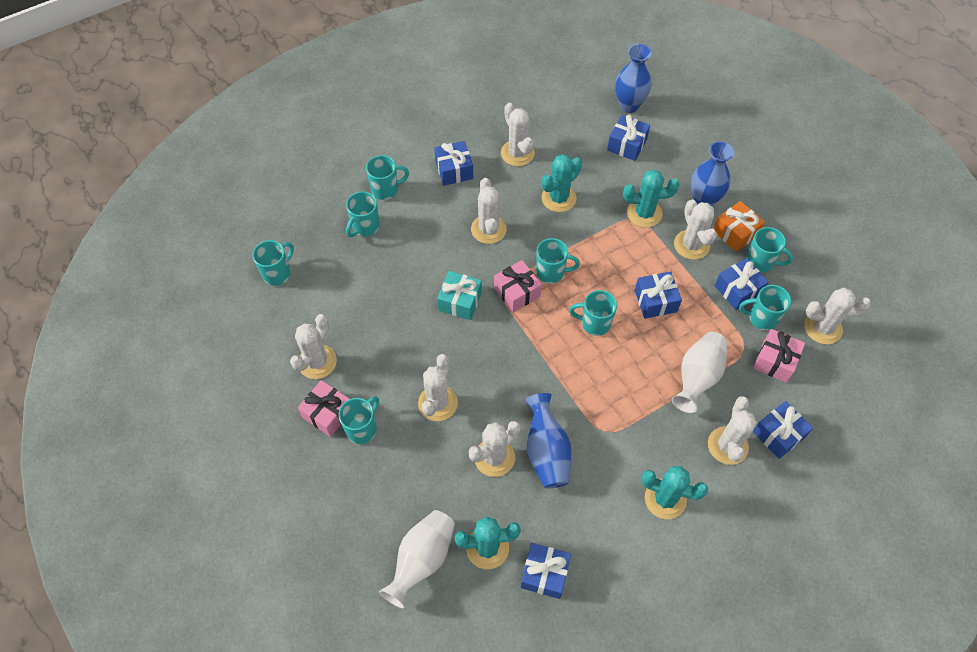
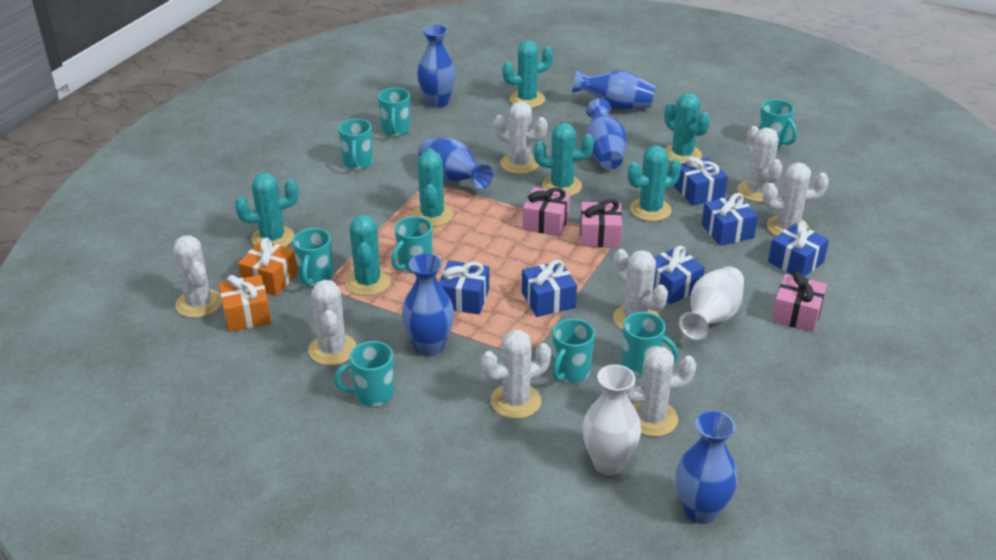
blue vase: [525,393,571,489] [615,44,651,113] [691,142,734,206] = 3 -> [402,254,454,356] [417,25,456,108] [418,138,494,189] [572,69,655,110] [586,99,627,170] [676,410,738,524] = 6
orange gift: [713,201,765,252] = 1 -> [219,275,271,332] [238,238,298,296] = 2
turquoise cactus: [455,517,521,569] [542,154,582,212] [623,170,679,228] [641,466,708,519] = 4 -> [235,173,298,247] [345,215,391,296] [412,148,453,227] [502,40,553,108] [534,123,594,196] [628,145,681,222] [664,93,710,164] = 7
turquoise gift: [437,271,482,320] = 1 -> none = 0

